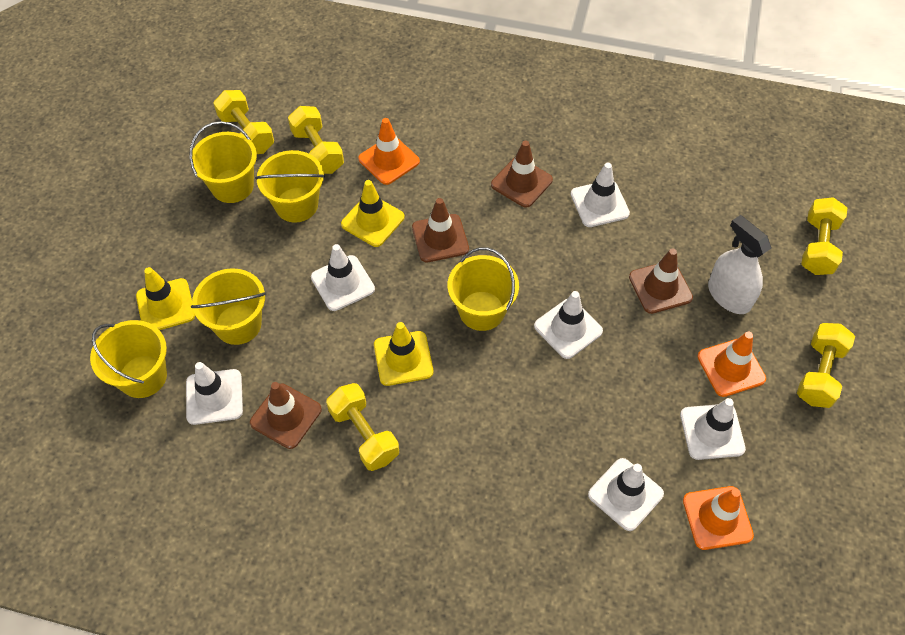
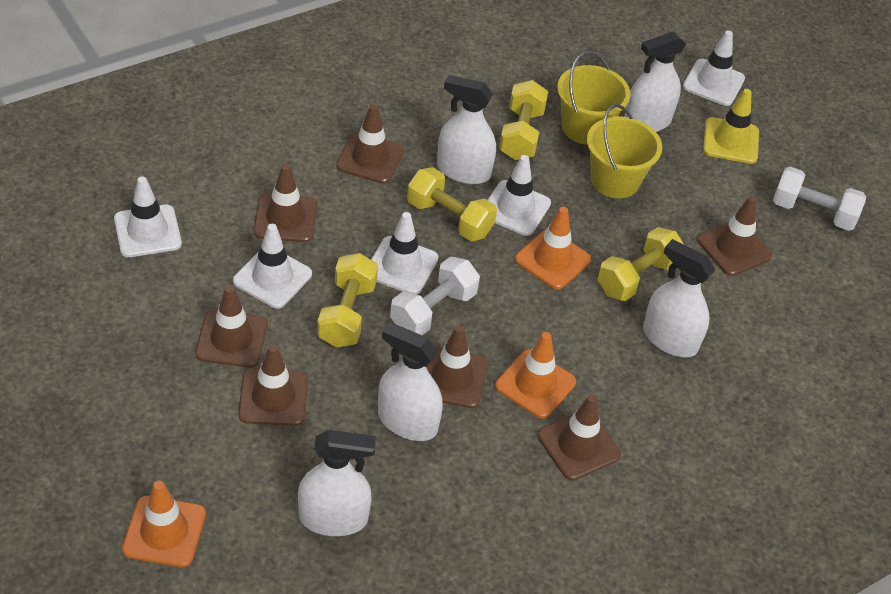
brown traffic cone: [250,382,322,449] [412,198,469,262] [491,141,553,208] [629,248,693,314] = 4 -> [195,285,268,368] [238,344,308,426] [254,164,317,242] [336,104,404,184] [426,325,488,408] [538,394,621,480] [697,196,772,276] = 7
white dumbbell: none = 0 -> [390,256,480,335] [773,167,866,231] = 2
white spray bottle: [708,215,771,314] = 1 -> [298,430,376,536] [378,322,443,441] [437,75,496,184] [624,31,686,132] [643,239,715,357] = 5
white traffic cone: [186,362,243,425] [311,244,375,311] [534,291,603,359] [571,163,630,227] [588,458,664,531] [680,398,746,460] = 6 -> [114,176,182,257] [233,224,312,308] [371,212,438,294] [487,155,551,236] [683,30,745,106] = 5
yellow bucket: [90,320,167,398] [189,121,257,203] [191,268,266,345] [255,150,325,223] [448,247,519,331] = 5 -> [557,51,630,144] [587,104,662,198] = 2
yellow dumbbell: [213,90,274,154] [288,106,344,174] [326,383,399,471] [797,323,855,408] [801,197,847,275] = 5 -> [317,253,378,347] [407,167,497,241] [499,80,548,160] [597,227,683,301] = 4
yellow traffic cone: [136,267,195,330] [341,180,405,247] [374,322,433,386] = 3 -> [703,89,759,164] = 1

